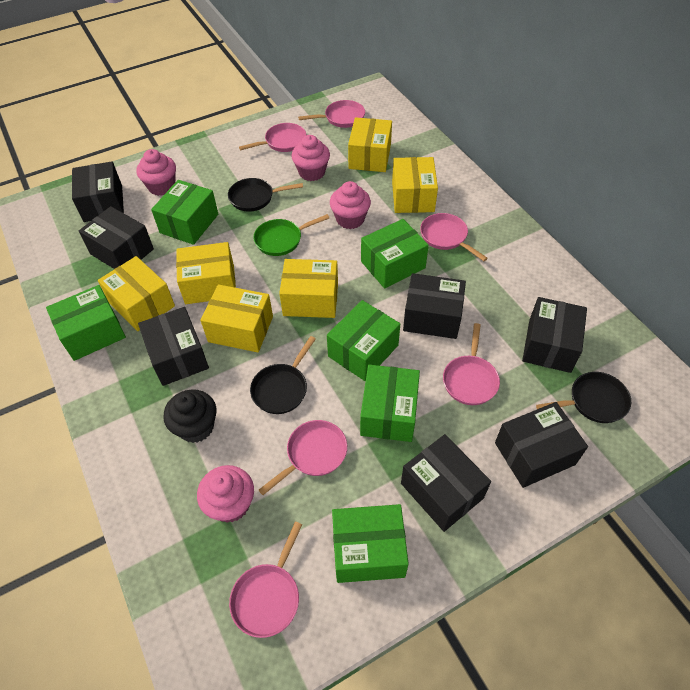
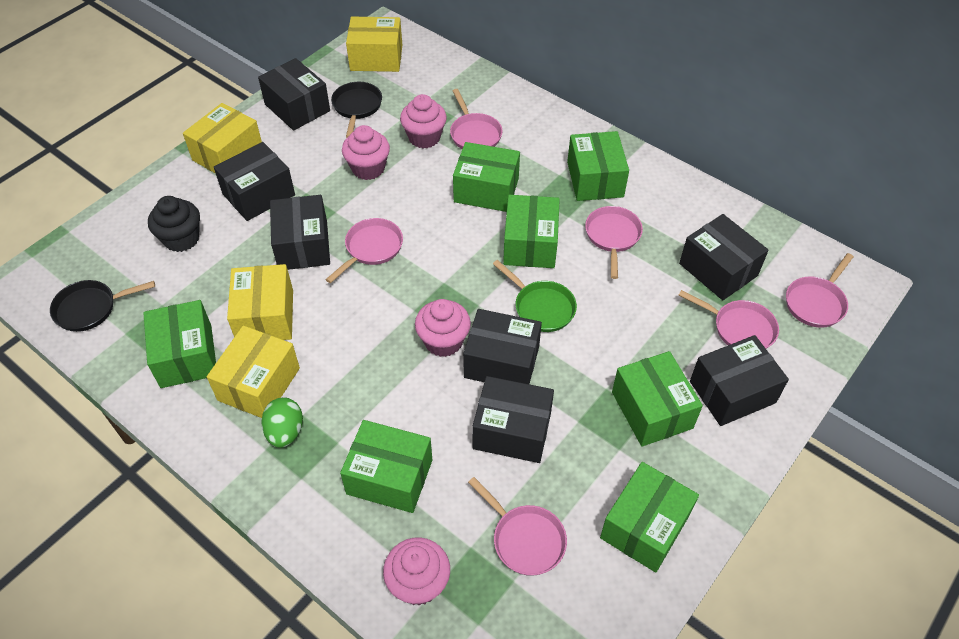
black pan: [228,178,303,212] [250,336,316,414] [536,372,631,423] = 3 -> [50,280,155,332] [331,82,382,138] = 2
green box: [46,285,126,361] [151,180,218,245] [327,300,400,381] [332,504,409,583] [360,365,420,442] [361,219,429,289] = 6 -> [143,300,216,388] [340,420,432,513] [453,142,520,212] [503,195,560,268] [567,131,629,201] [600,462,699,573] [612,351,703,447] = 7
green egg: none = 0 -> [261,397,303,448] = 1
yellow box: [98,256,175,331] [176,242,236,304] [200,284,273,352] [279,259,338,318] [348,117,392,172] [392,157,438,213] = 6 -> [183,103,262,173] [207,326,300,418] [227,264,293,340] [346,17,402,72] = 4

